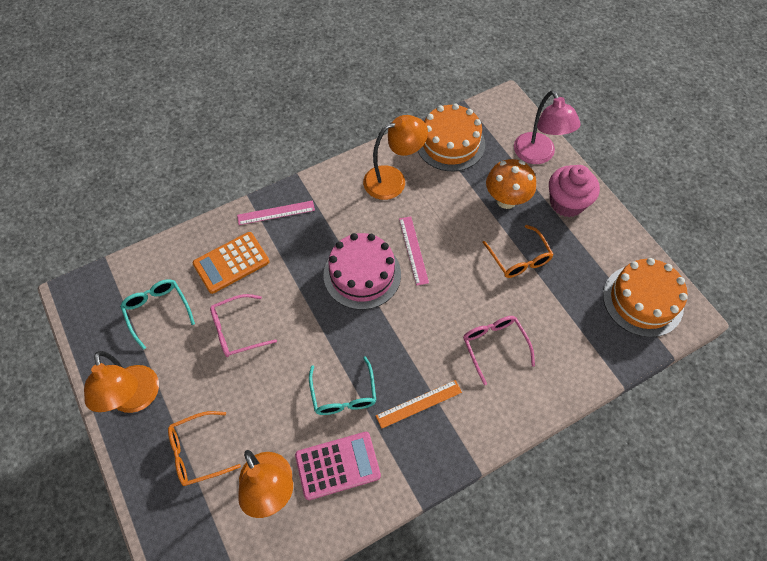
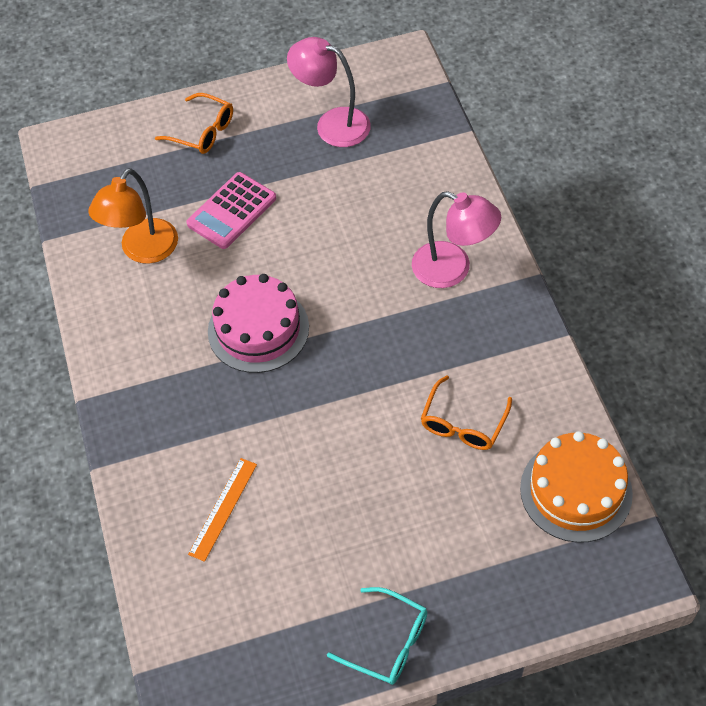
orange cake: [418,103,485,171] [603,258,688,337] = 2 -> [520,431,633,543] = 1
orange calculator: [193,232,269,294] = 1 -> none = 0
orange lamp: [84,351,159,413] [238,450,293,518] [363,115,428,200] = 3 -> [88,168,178,264] = 1
orange mushroom: [486,159,536,209] = 1 -> none = 0
pink cupcake: [549,165,600,217] = 1 -> none = 0
pink glasses: [210,294,277,357] [463,316,535,385] = 2 -> none = 0
pink lamp: [514,90,581,164] = 1 -> [287,37,371,147] [412,191,501,288] = 2
pink ruler: [237,200,315,225] [399,216,429,286] = 2 -> none = 0
turquoise glasses: [120,279,195,350] [309,357,376,415] = 2 -> [327,587,427,685] = 1

